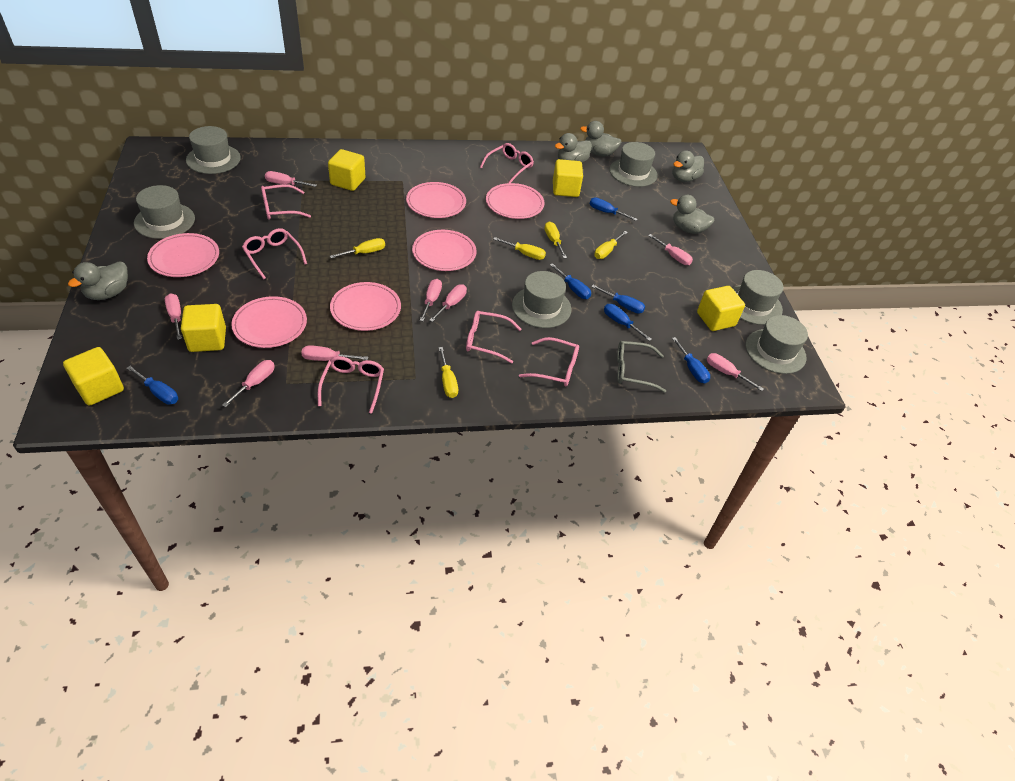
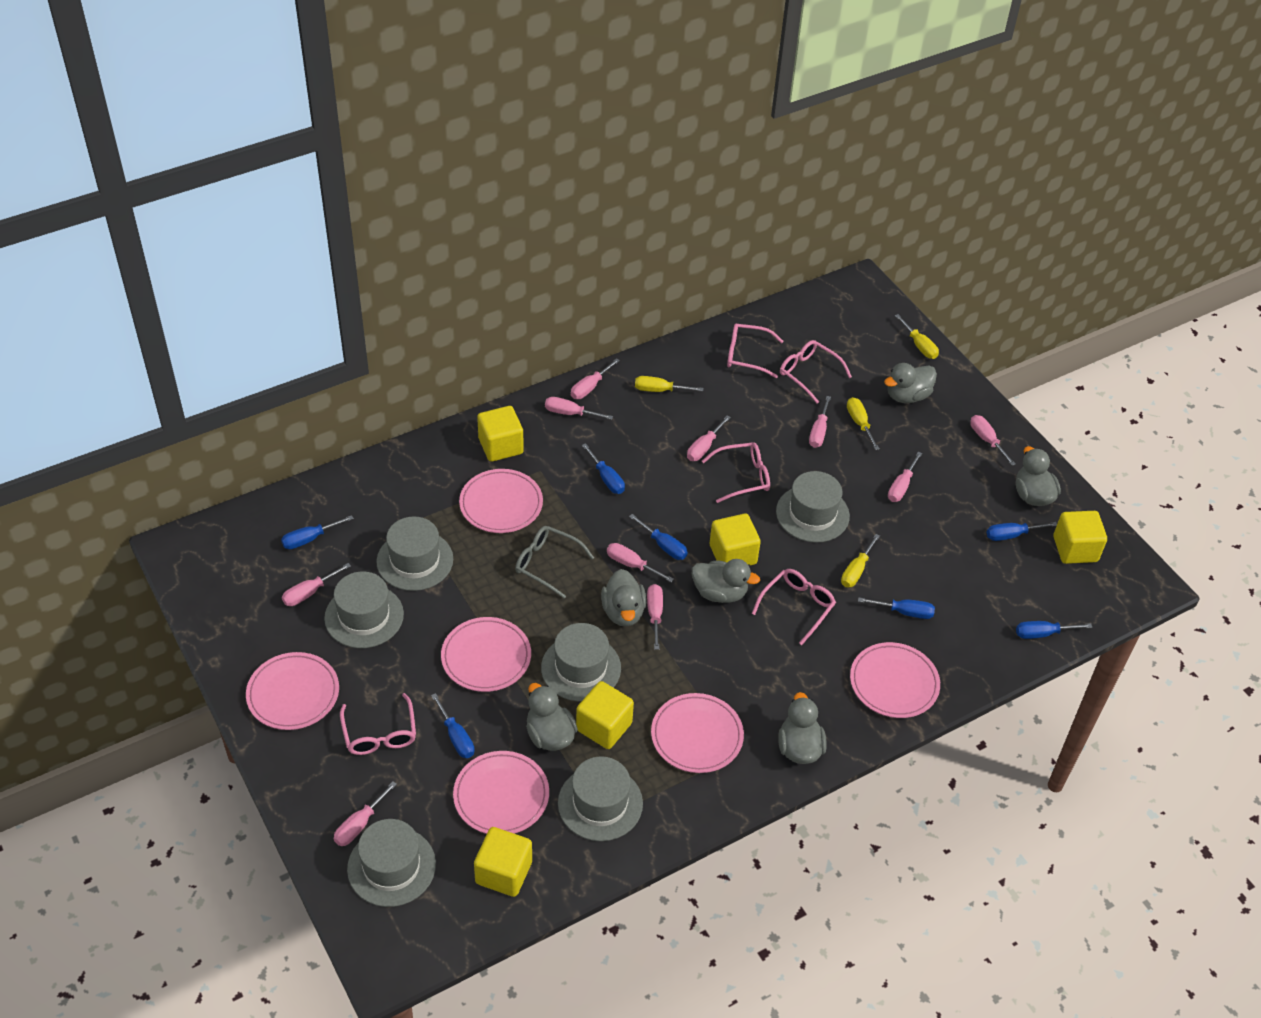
blue screwdriver: [126,366,178,404] [550,263,591,299] [590,197,638,221] [591,285,645,314] [604,304,652,341] [672,337,710,384] = 6 -> [281,515,354,549] [431,693,475,758] [582,443,625,494] [629,514,688,560] [858,597,935,619] [987,522,1057,541] [1016,621,1092,639] = 7
grey duck: [68,261,128,300] [555,133,592,163] [580,121,621,156] [670,195,715,234] [672,150,704,182] = 5 -> [526,683,578,751] [601,569,646,627] [692,559,760,603] [778,692,827,764] [884,363,937,403] [1016,446,1061,506] = 6
pink glasses: [242,228,307,279] [261,184,311,220] [318,356,384,414] [466,311,521,364] [480,143,534,183] [519,337,579,386] = 6 -> [340,693,416,755] [702,442,770,503] [727,323,784,378] [752,569,836,645] [780,340,852,404] = 5
pink screwdriver: [165,293,182,340] [222,360,275,407] [265,171,317,187] [301,345,368,361] [419,279,442,321] [429,284,467,322] [648,234,693,265] [707,353,764,391] = 8 -> [282,563,351,606] [334,781,397,846] [545,397,613,420] [571,358,620,399] [607,543,674,582] [647,584,663,650] [687,415,731,461] [809,396,831,448] [888,452,922,502] [970,415,1016,466] = 10
yellow screwdriver: [330,238,385,258] [438,347,458,398] [493,237,546,260] [545,222,567,258] [594,231,628,259] = 5 -> [635,376,703,392] [841,534,880,588] [847,397,879,450] [895,314,939,359] = 4

